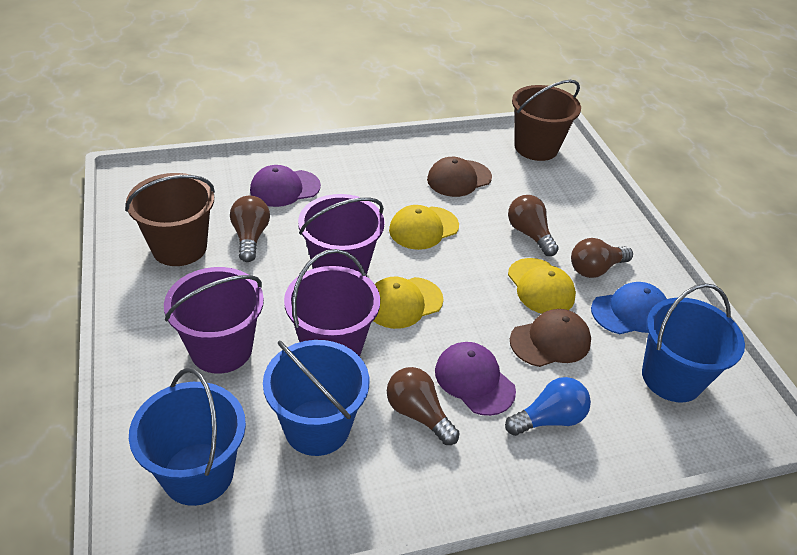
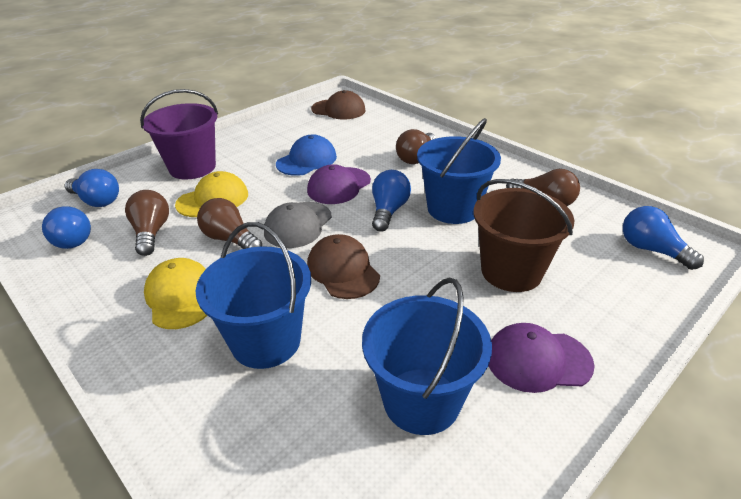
blue light bulb: [505,377,591,436] = 1 -> [42,206,91,249] [65,169,119,207] [372,170,411,232] [623,206,704,270] = 4
brown bucket: [125,173,215,266] [512,80,581,161] = 2 -> [473,179,575,292] = 1
grey cap: none = 0 -> [264,202,332,248] = 1
purple bucket: [164,267,264,374] [284,249,380,357] [298,194,385,275] = 3 -> [140,89,218,179] = 1
yellow cap: [374,277,444,329] [389,205,459,250] [508,258,576,314] = 3 -> [144,258,207,329] [175,171,248,217] = 2

